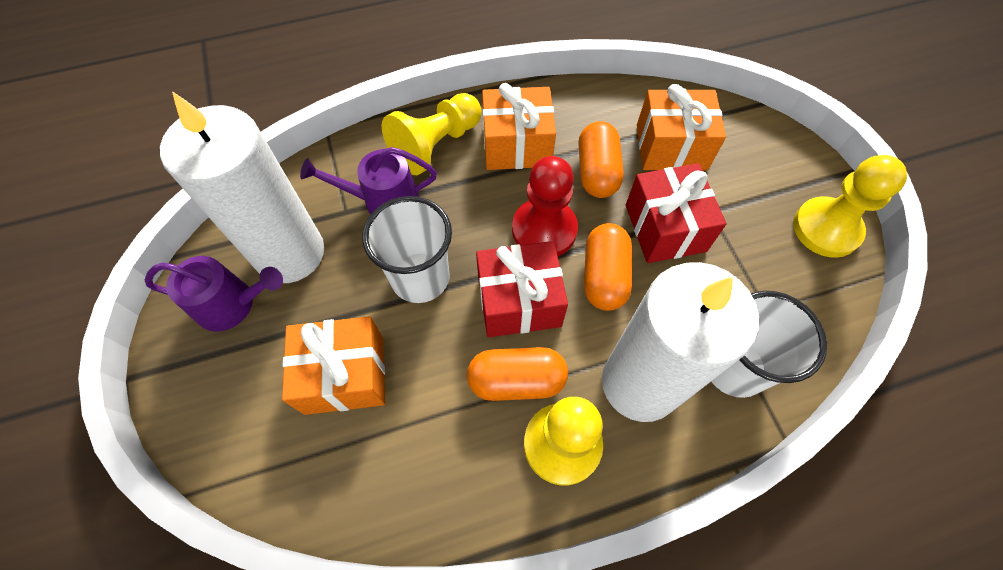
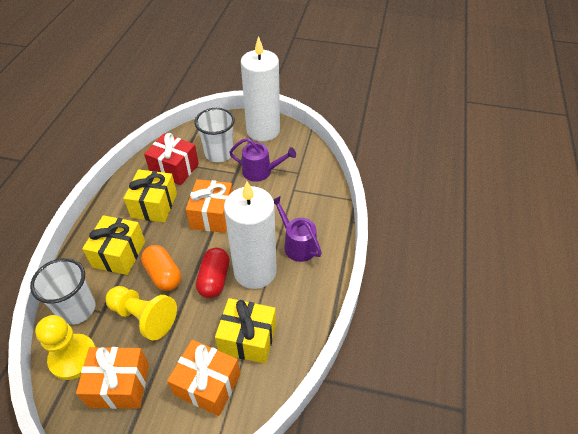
orange capsule: [467,347,568,401] [578,121,624,198] [584,223,632,311] = 3 -> [141,245,181,291] = 1
red capsule: none = 0 -> [196,248,229,298] = 1
red gift: [476,241,568,337] [626,163,727,263] = 2 -> [144,133,199,185] = 1
red pawn: [512,156,578,256] = 1 -> none = 0
yellow gift: none = 0 -> [82,215,145,275] [123,169,177,222] [215,298,276,364] = 3
yellow pawn: [382,93,482,175] [524,397,603,485] [793,155,907,258] = 3 -> [35,315,96,380] [105,286,177,341] = 2

